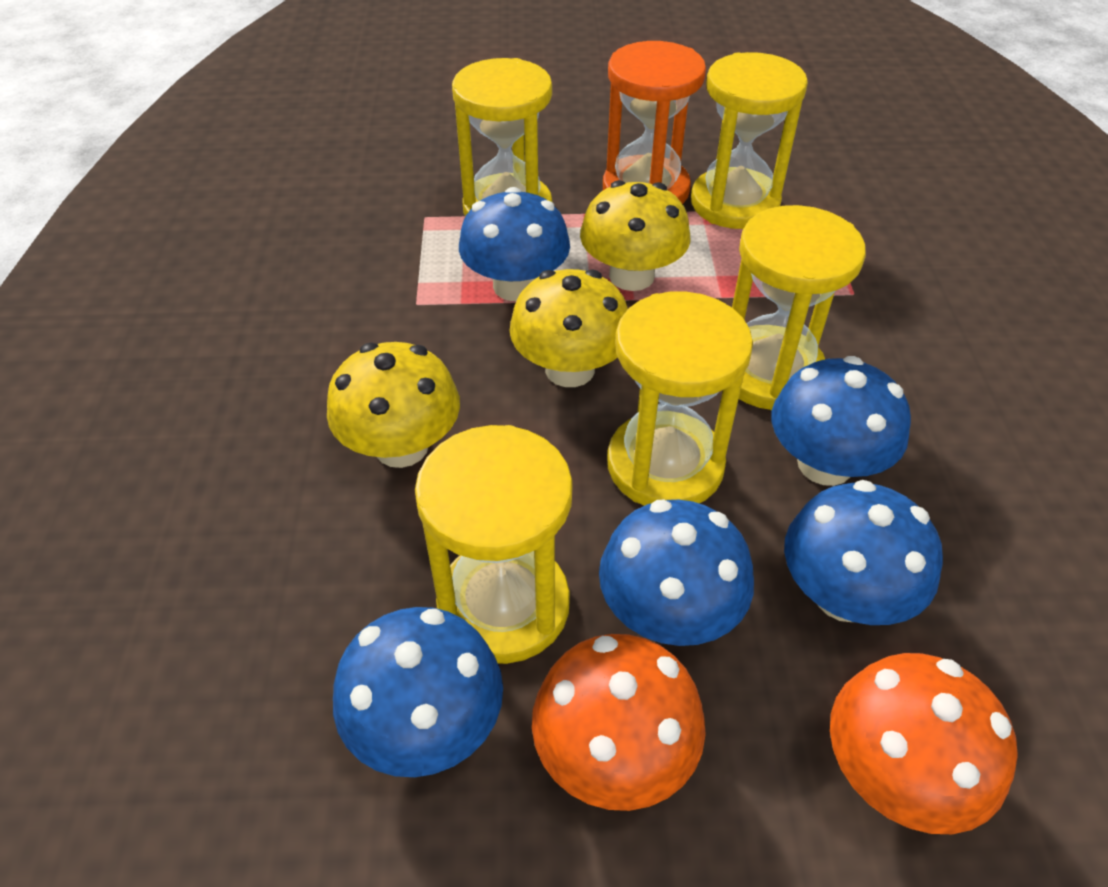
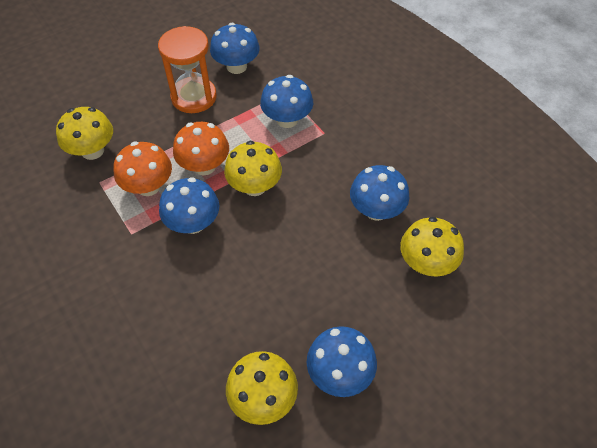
yellow hourglass: [415,425,573,664] [452,58,552,216] [607,292,753,506] [691,52,808,229] [732,205,866,410] = 5 -> none = 0
yellow mushroom: [327,342,460,468] [510,269,628,387] [580,180,691,291] = 3 -> [56,107,113,160] [224,141,282,196] [226,351,298,425] [400,217,464,277] = 4

